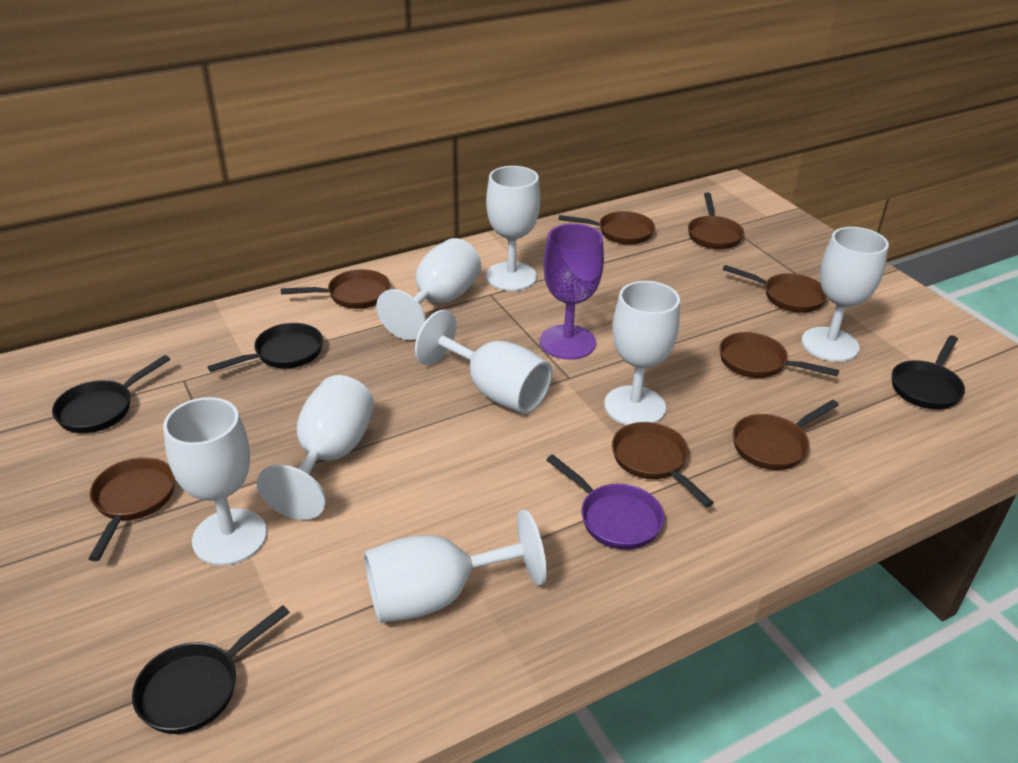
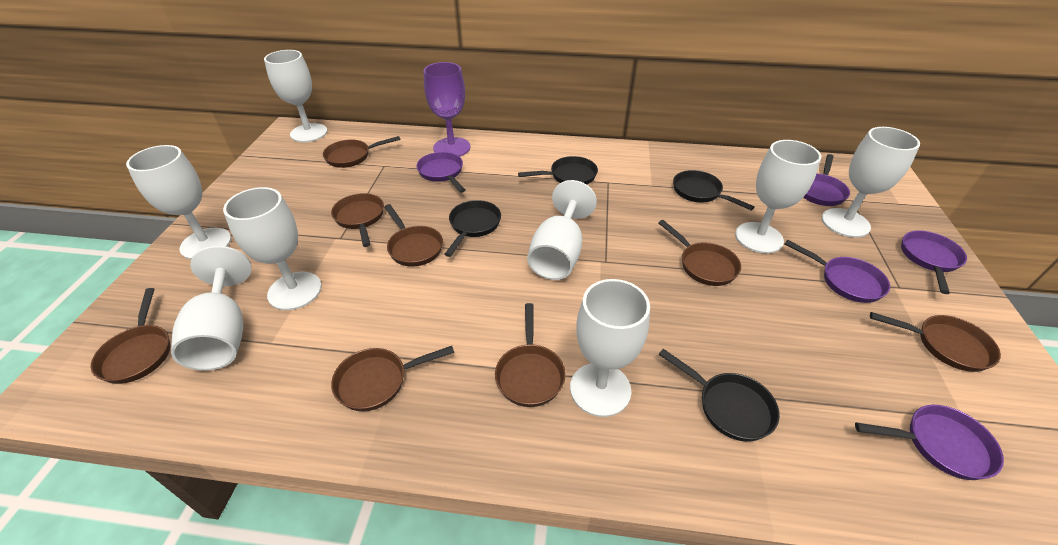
purple pan: [546,455,664,550] = 1 -> [416,152,465,193] [785,240,890,303] [803,154,850,206] [855,405,1004,480] [901,230,967,294] = 5

